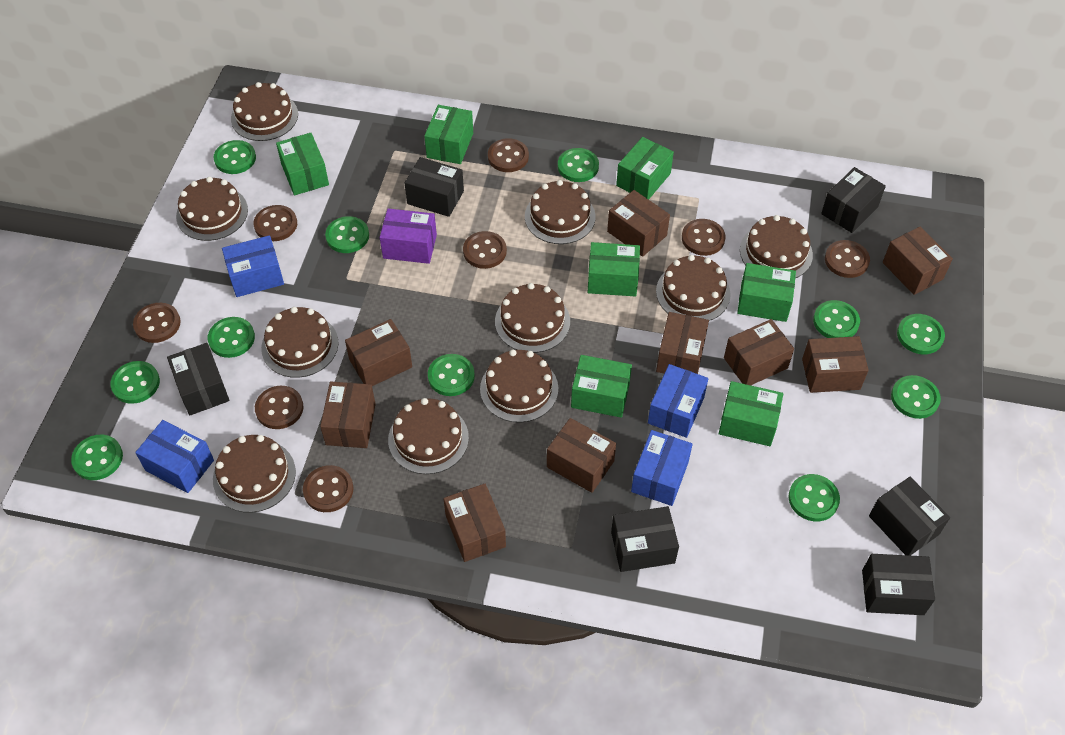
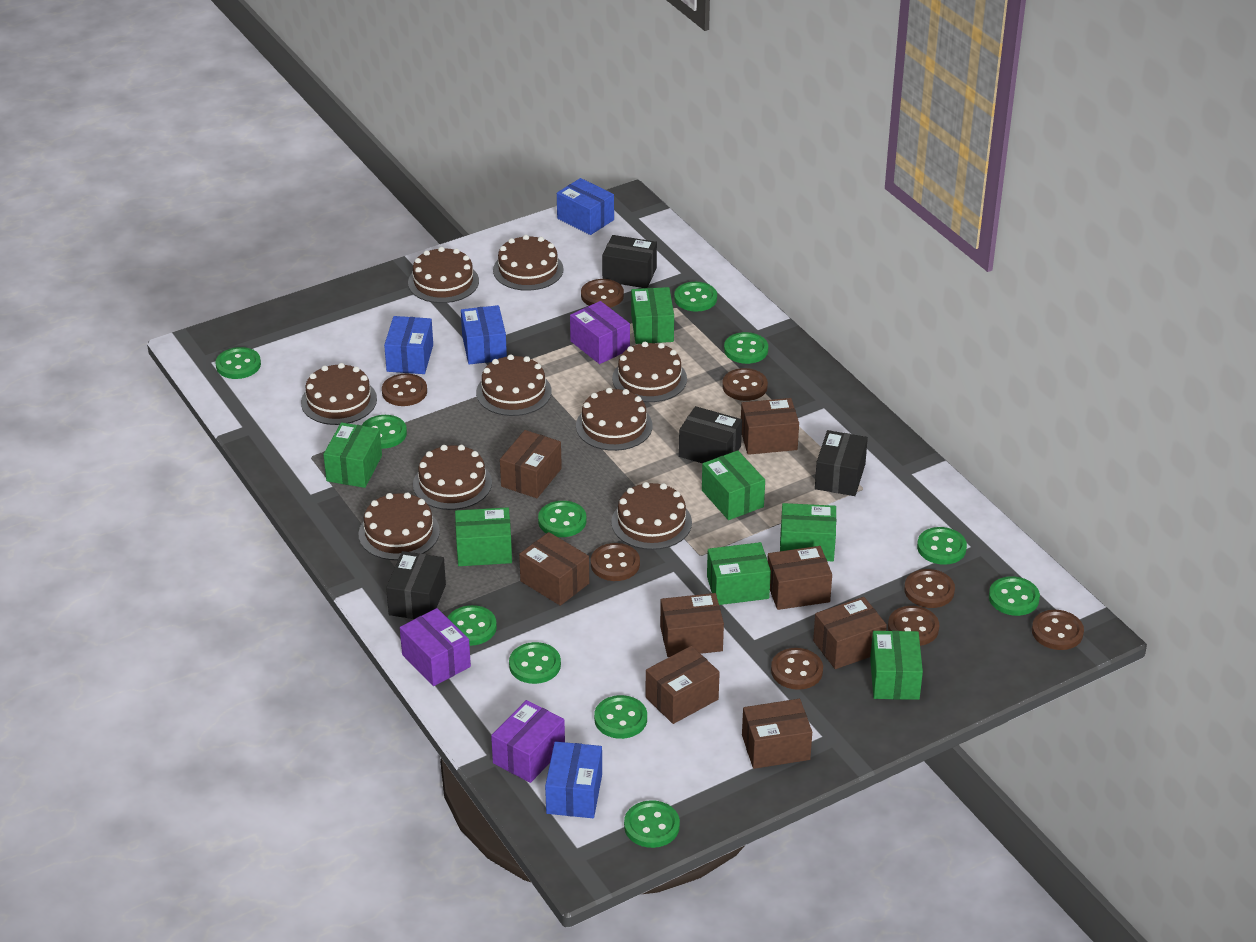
black box: [167,343,230,415] [405,157,464,217] [611,506,679,572] [821,167,886,233] [862,554,935,615] [869,477,950,556] = 6 -> [386,551,446,619] [602,235,657,288] [679,406,742,463] [815,430,868,496] = 4
brown box: [320,382,376,448] [345,319,412,386] [443,483,506,562] [547,418,616,493] [607,190,670,257] [656,312,709,374] [724,319,794,385] [802,336,869,393] [883,227,953,295] = 9 -> [500,430,562,498] [519,532,589,606] [646,646,720,724] [660,593,724,657] [741,398,799,455] [742,699,812,769] [767,546,832,610] [813,597,887,669] = 8
brown cake: [176,177,248,241] [213,435,296,513] [231,82,298,141] [261,307,339,378] [388,398,469,474] [480,350,558,423] [495,283,570,353] [525,180,596,244] [656,255,731,321] [740,215,813,278] = 10 -> [301,363,377,425] [358,492,440,560] [408,247,479,303] [413,445,492,510] [476,354,552,416] [493,235,564,291] [576,388,652,451] [611,482,692,550] [612,342,687,402] = 9
purple box: [380,208,437,264] = 1 -> [400,608,471,686] [491,700,565,783] [570,301,630,364] = 3

